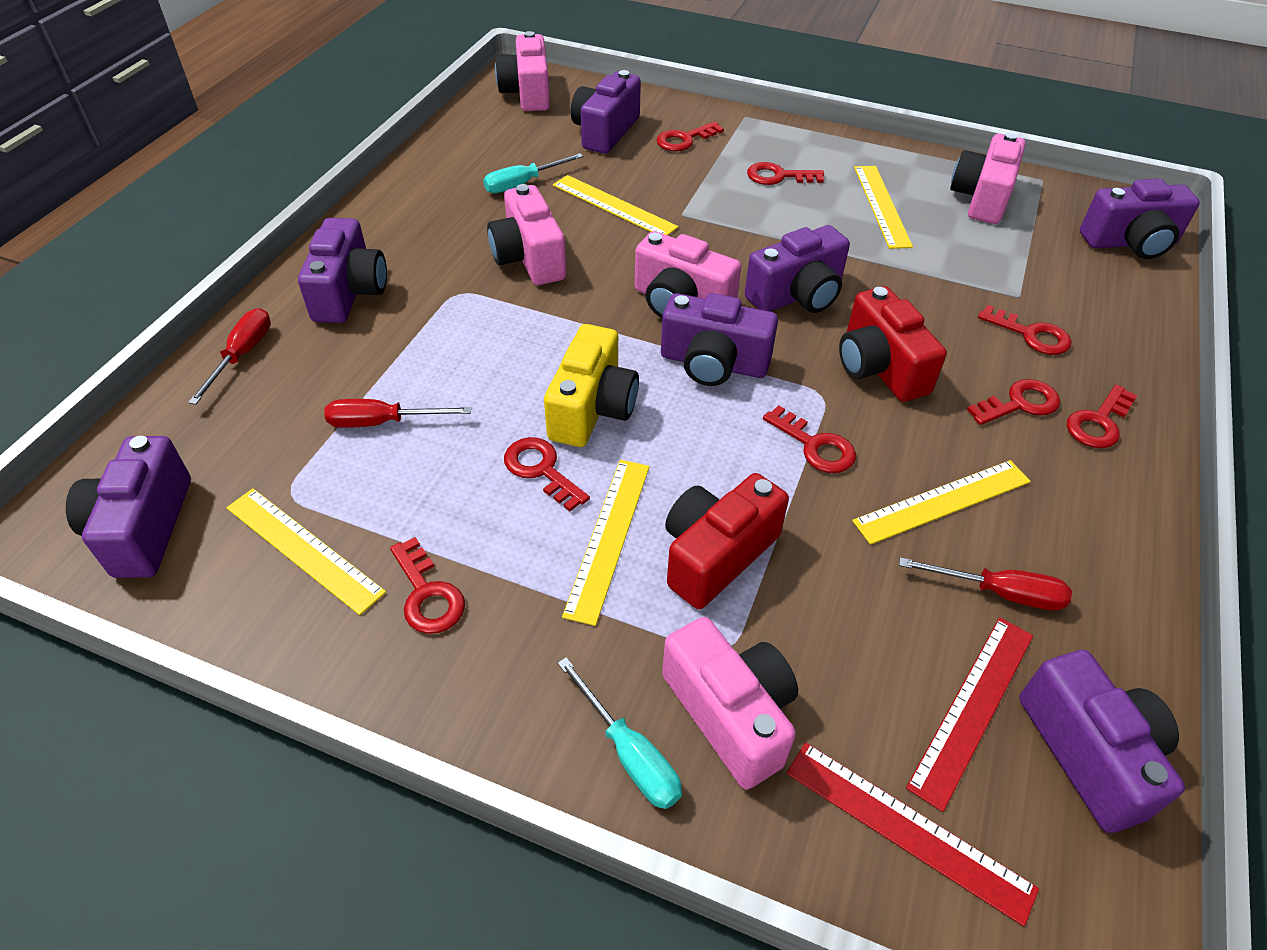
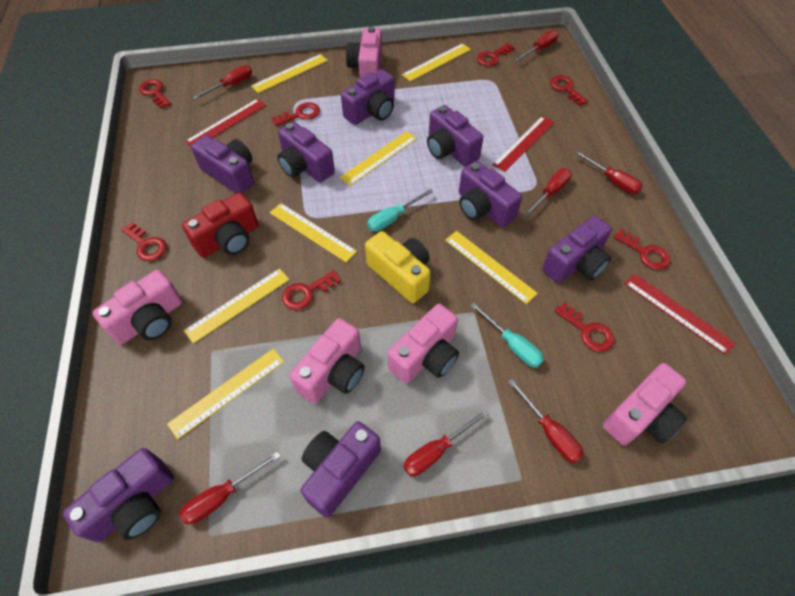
purple camera: [66,436,191,578] [298,218,387,323] [571,70,641,154] [661,293,778,386] [745,225,850,313] [1019,650,1185,833] [1080,179,1200,259] = 7 -> [63,448,174,542] [191,135,254,194] [277,122,335,183] [300,421,381,518] [341,69,394,125] [427,105,483,167] [459,161,522,227] [542,216,612,283] = 8
red camera: [665,473,789,609] [839,286,947,402] = 2 -> [182,192,258,258] = 1
red ruler: [787,742,1039,926] [906,617,1033,812] = 2 -> [185,99,266,146] [492,116,554,172] [625,273,735,355] = 3
red screwdriver: [188,308,271,405] [324,399,471,428] [899,557,1072,611] = 3 -> [179,451,281,524] [193,65,252,99] [403,410,488,476] [508,379,584,463] [516,30,558,61] [524,168,572,217] [575,151,643,194] = 7
yellow ruler: [226,488,386,615] [553,175,678,235] [562,460,650,626] [852,460,1031,545] [854,166,913,249] = 5 -> [167,349,284,439] [184,268,290,344] [251,54,328,93] [270,203,357,262] [340,131,417,186] [402,43,471,82] [445,231,538,304] = 7

